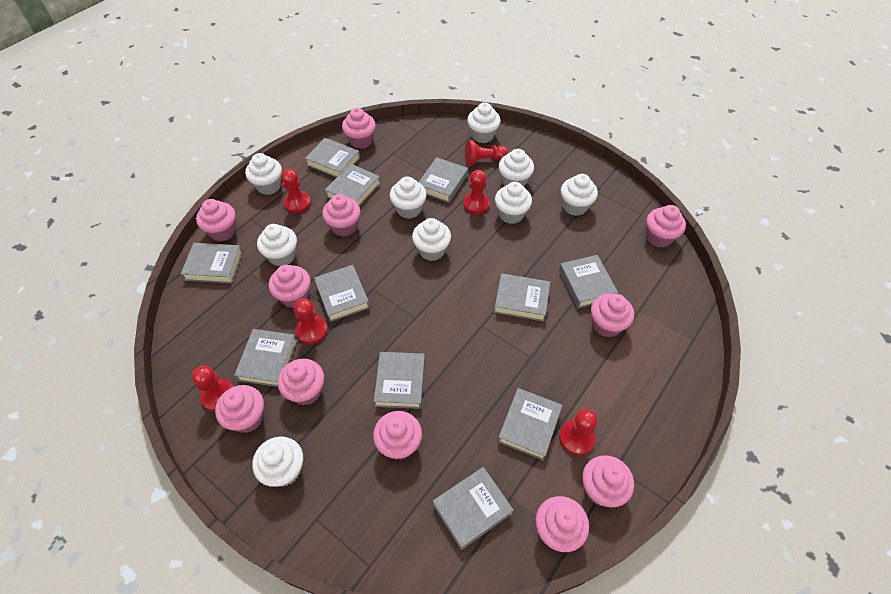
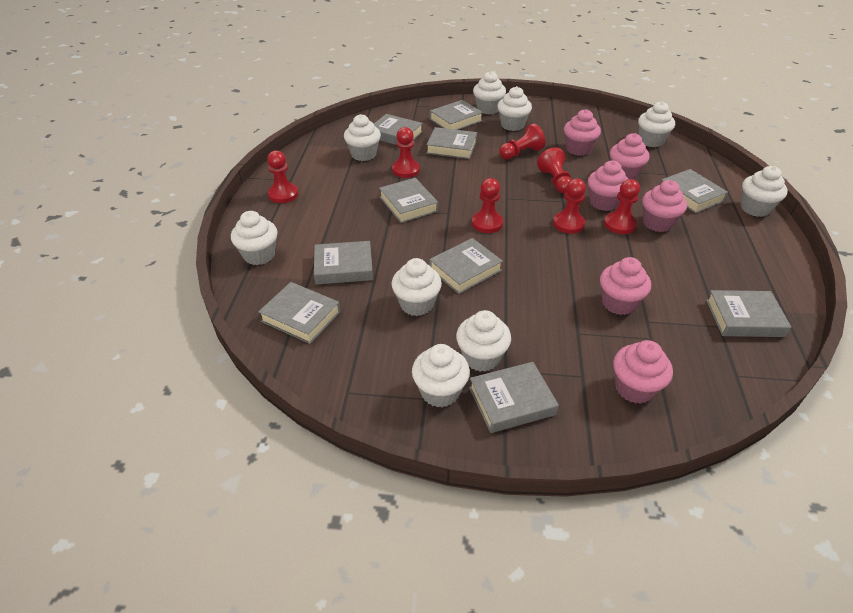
grey book: [181,243,243,283] [234,329,297,387] [305,138,360,178] [314,265,370,322] [325,164,380,206] [374,352,425,409] [419,157,468,203] [433,467,514,550] [494,273,550,322] [498,388,562,460] [559,255,618,308] = 11 -> [258,282,341,344] [314,241,373,285] [374,114,423,145] [379,178,438,223] [426,127,477,159] [429,238,503,294] [430,100,483,130] [469,362,559,433] [662,169,728,213] [706,290,791,337] = 10
pink cupcake: [196,199,236,241] [215,385,264,433] [269,265,311,308] [278,359,324,405] [322,194,360,237] [342,108,376,149] [373,411,422,460] [536,496,589,552] [582,455,634,507] [591,294,634,337] [646,205,686,248] = 11 -> [564,109,601,156] [588,160,628,211] [600,257,651,315] [610,133,650,180] [613,340,673,404] [642,180,687,232] = 6
red pawn: [192,365,234,411] [281,169,311,213] [294,298,328,344] [463,170,490,214] [465,140,508,166] [559,409,597,455] = 6 -> [267,150,298,203] [392,127,420,178] [472,178,503,233] [499,124,545,159] [537,147,572,193] [553,179,586,234] [604,179,640,234] = 7

